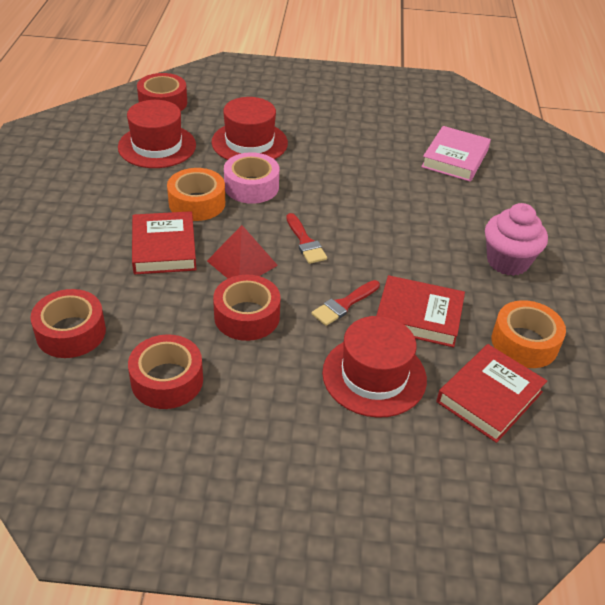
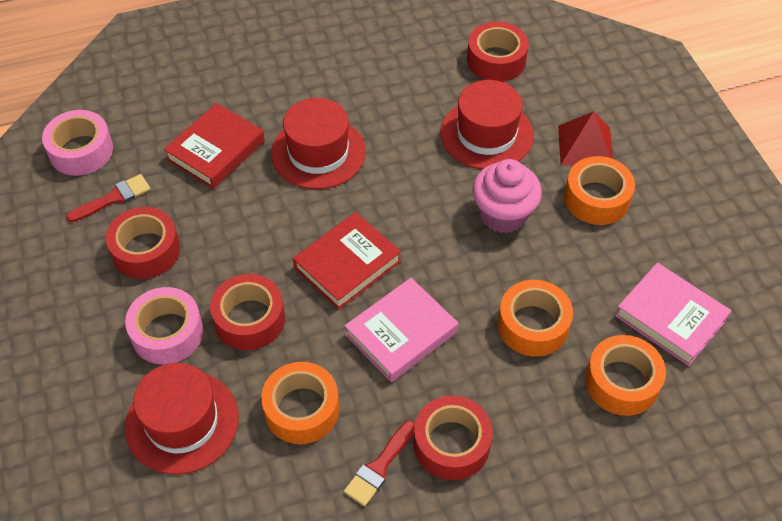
orange tape: [167,168,225,221] [492,300,566,368] = 2 -> [261,362,339,444] [498,280,573,357] [564,156,635,225] [585,335,666,416] = 4
pink book: [421,126,491,182] = 1 -> [345,278,458,382] [615,263,731,366] = 2
pink tape: [224,152,279,204] = 1 -> [42,110,113,176] [125,287,203,365] = 2
red book: [132,211,196,274] [376,275,465,347] [436,344,547,443] = 3 -> [164,103,265,189] [293,212,401,310] = 2

